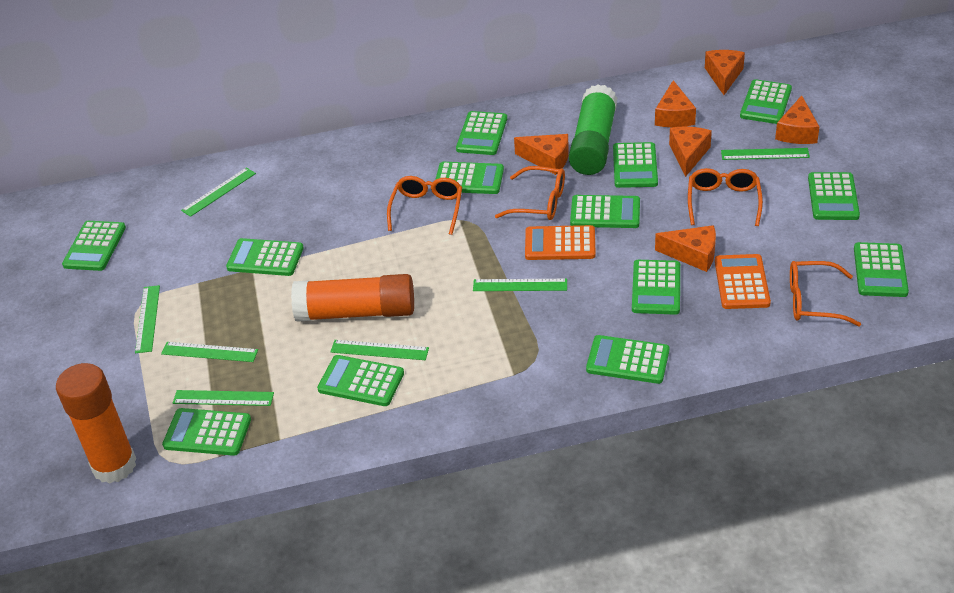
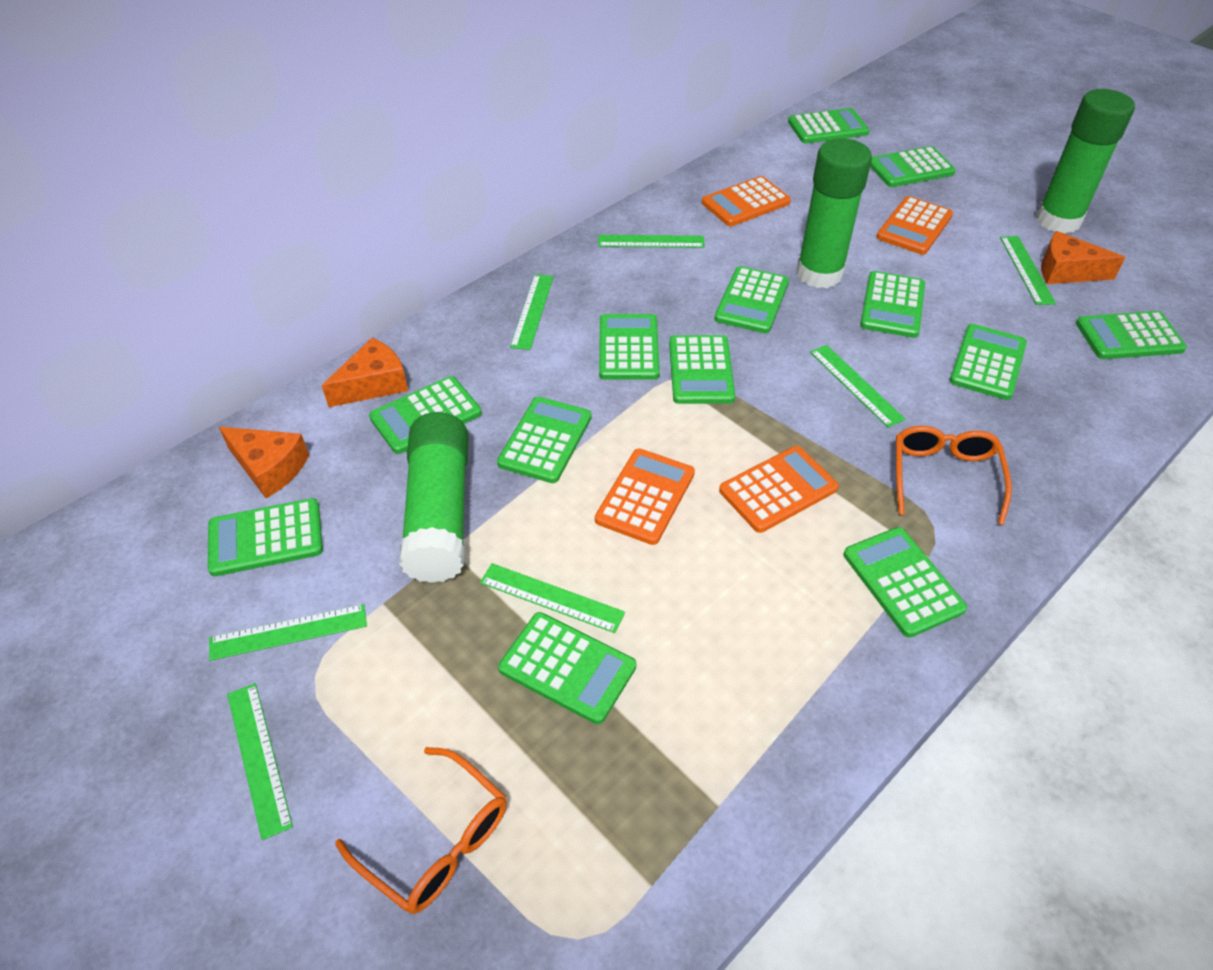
green glue stick: [569,84,617,175] = 1 -> [399,412,469,583] [796,138,872,288] [1036,89,1135,234] = 3
orange calculator: [525,225,596,260] [715,254,771,309] = 2 -> [595,449,695,545] [702,176,791,226] [719,446,839,533] [876,196,953,255] = 4
orange cheese: [514,134,569,175] [655,80,696,127] [655,225,716,272] [669,126,712,177] [705,50,745,95] [775,95,820,144] = 6 -> [219,427,309,498] [322,338,408,407] [1041,231,1126,284] = 3
orange glasses: [387,176,462,235] [495,166,565,220] [688,168,763,226] [790,261,861,327] = 4 -> [335,747,507,914] [896,426,1012,525] = 2
orange glue stick: [56,363,136,483] [291,274,414,322] = 2 -> none = 0

